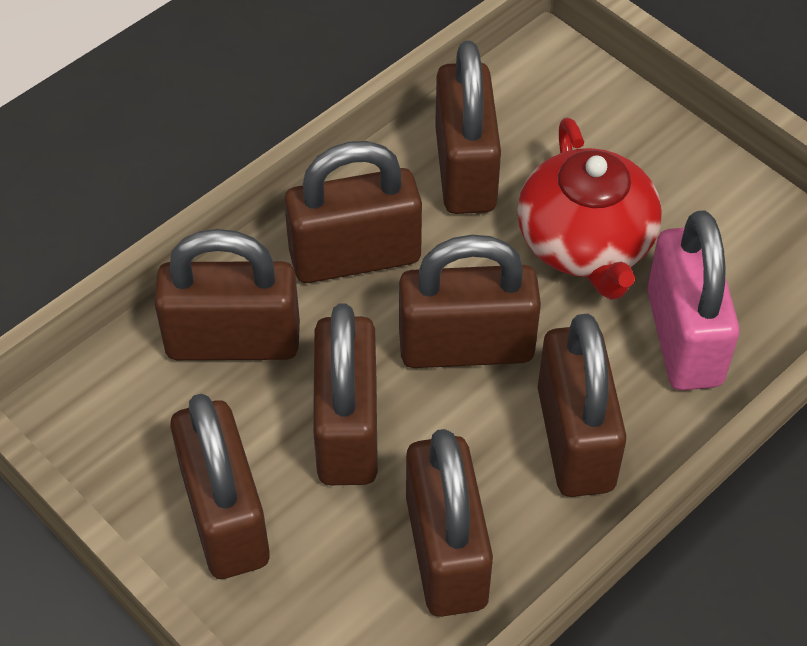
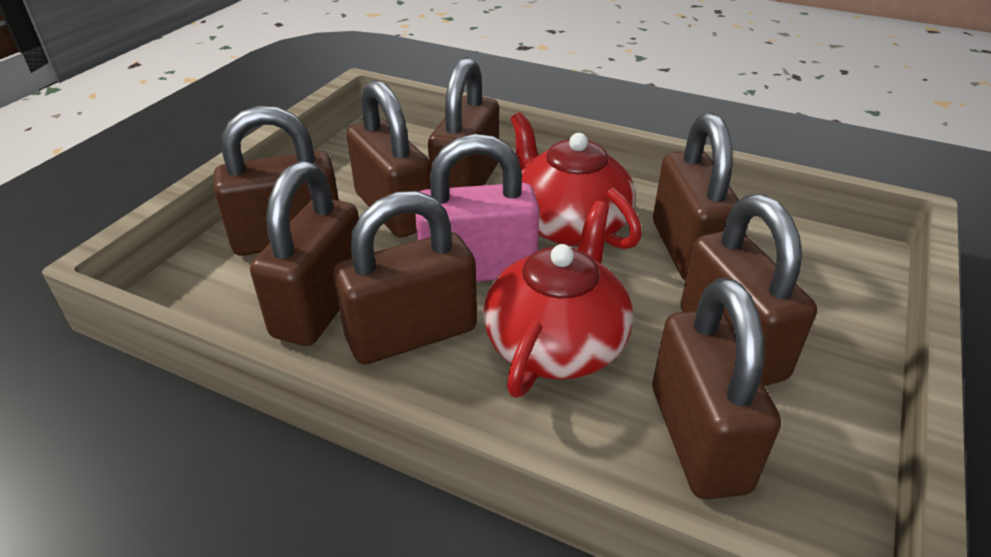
red teapot: [517,118,662,300] = 1 -> [483,201,633,398] [511,112,642,249] = 2

